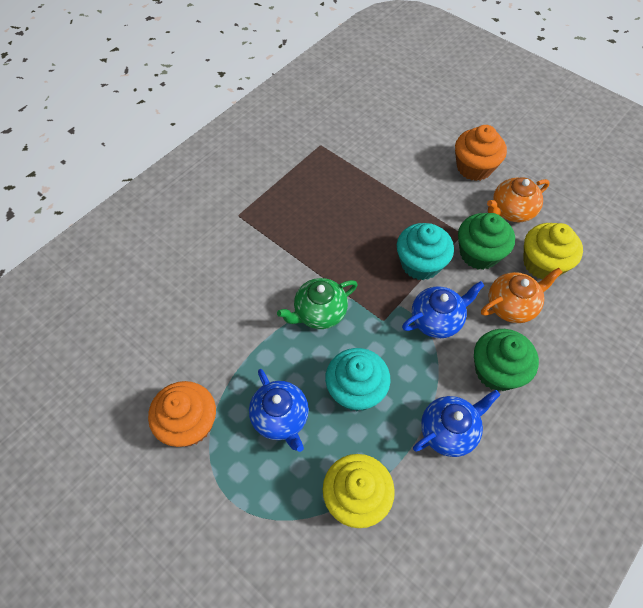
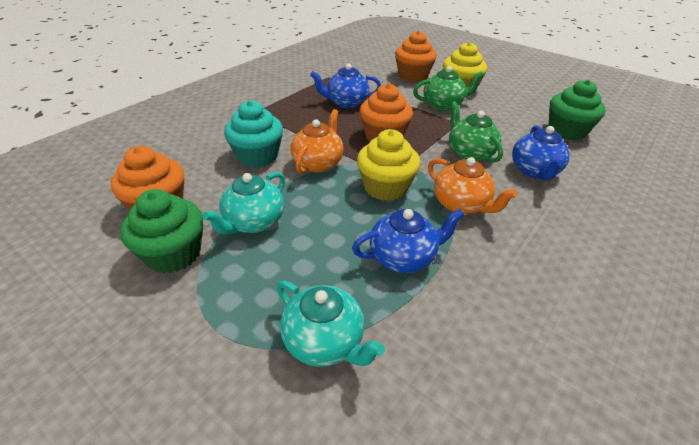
green teapot: [277,278,358,329] = 1 -> [413,66,484,111] [449,101,503,163] = 2
orange cupcake: [148,381,216,447] [455,125,507,181] = 2 -> [111,146,184,210] [360,83,413,142] [395,31,437,82] = 3
turquoise cupcake: [325,348,390,411] [397,223,454,280] = 2 -> [224,100,283,167] = 1
turquoise teapot: none = 0 -> [202,172,285,234] [277,281,385,367] = 2

